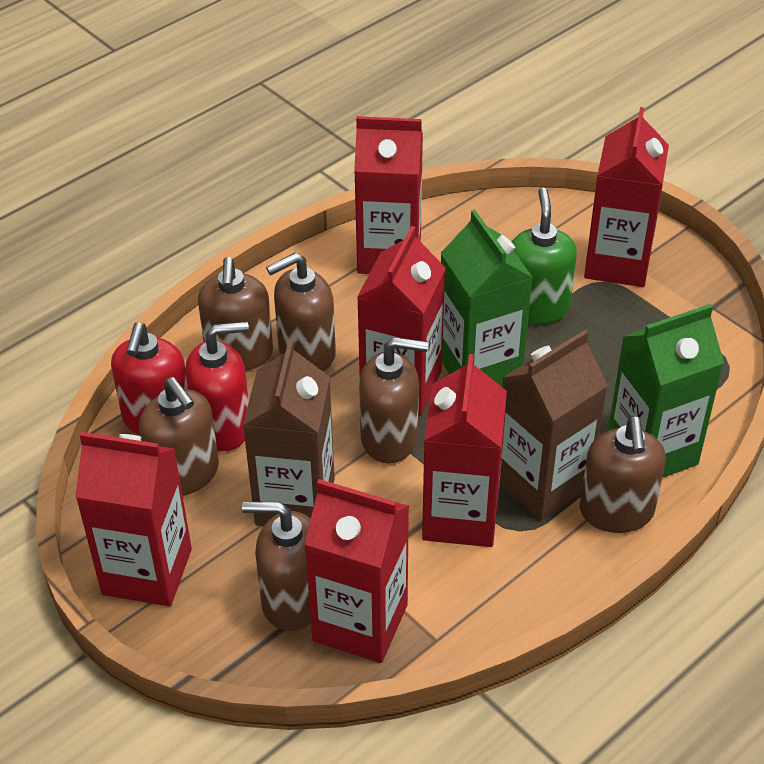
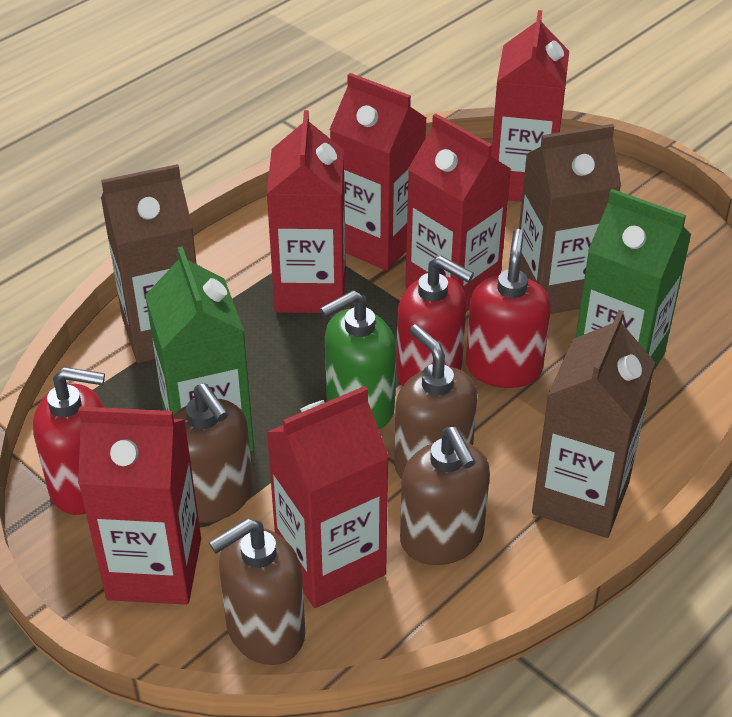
brown carton: [243,340,335,526] [500,330,608,520] = 2 -> [101,164,197,363] [519,124,621,314] [532,310,655,538] = 3
brown soap dispenser: [139,377,219,496] [198,257,273,371] [242,502,311,631] [266,253,336,371] [359,337,428,464] [580,416,666,533] = 6 -> [173,383,253,523] [209,518,305,665] [394,324,477,479] [400,427,490,565] = 4
red soap dispenser: [111,322,188,435] [185,321,249,451] = 2 -> [33,367,105,515] [396,256,474,386] [466,229,551,388] = 3

